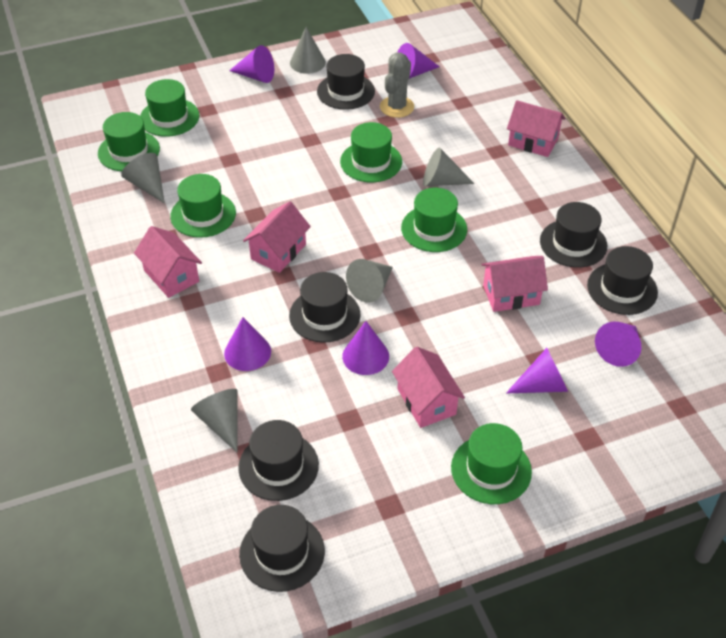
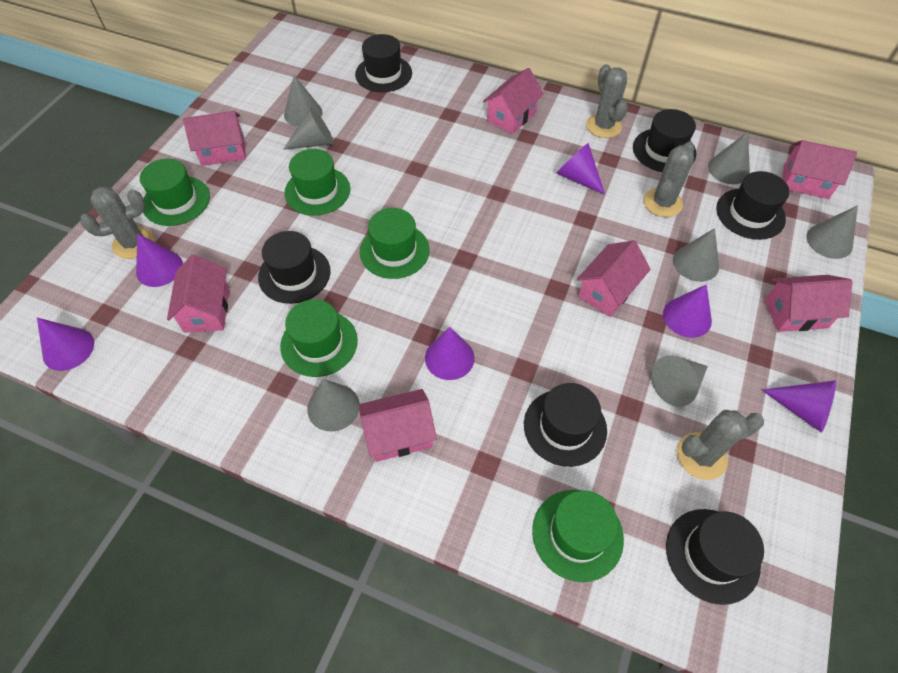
green hat: [98,112,160,171] [140,79,199,137] [170,174,236,238] [340,122,402,183] [401,188,467,252] [451,423,532,504] = 6 -> [140,159,210,226] [280,299,358,377] [284,149,350,215] [360,208,430,279] [532,490,624,582] = 5
grey cactus: [380,53,414,118] = 1 -> [80,187,154,259] [586,64,628,138] [644,141,694,217] [677,410,764,480] = 4
grey cone: [121,153,165,203] [191,389,238,453] [290,27,326,74] [346,259,393,303] [423,148,474,186] = 5 -> [283,107,334,150] [284,75,322,126] [308,379,359,432] [651,355,708,407] [673,228,719,282] [708,132,750,184] [806,205,858,259] = 7
pink house: [134,226,202,298] [243,201,311,273] [392,347,465,428] [481,256,548,312] [507,100,565,157] = 5 -> [167,254,229,333] [183,111,246,166] [359,389,437,462] [483,68,544,134] [577,240,651,317] [765,275,853,332] [783,140,857,199] = 7

